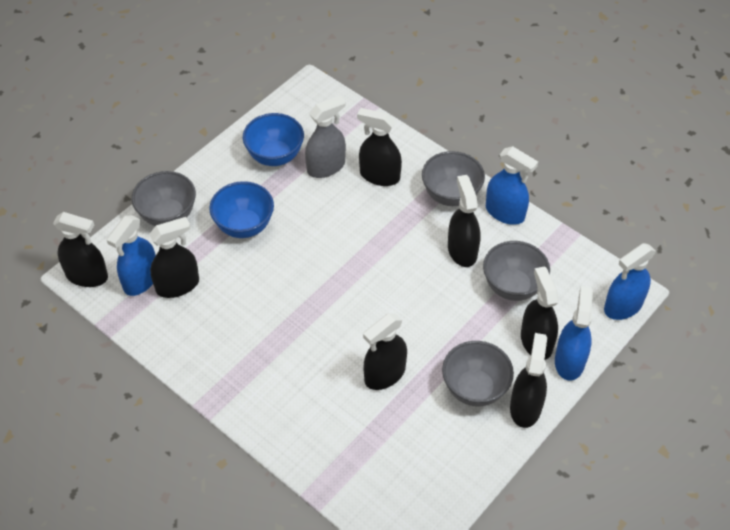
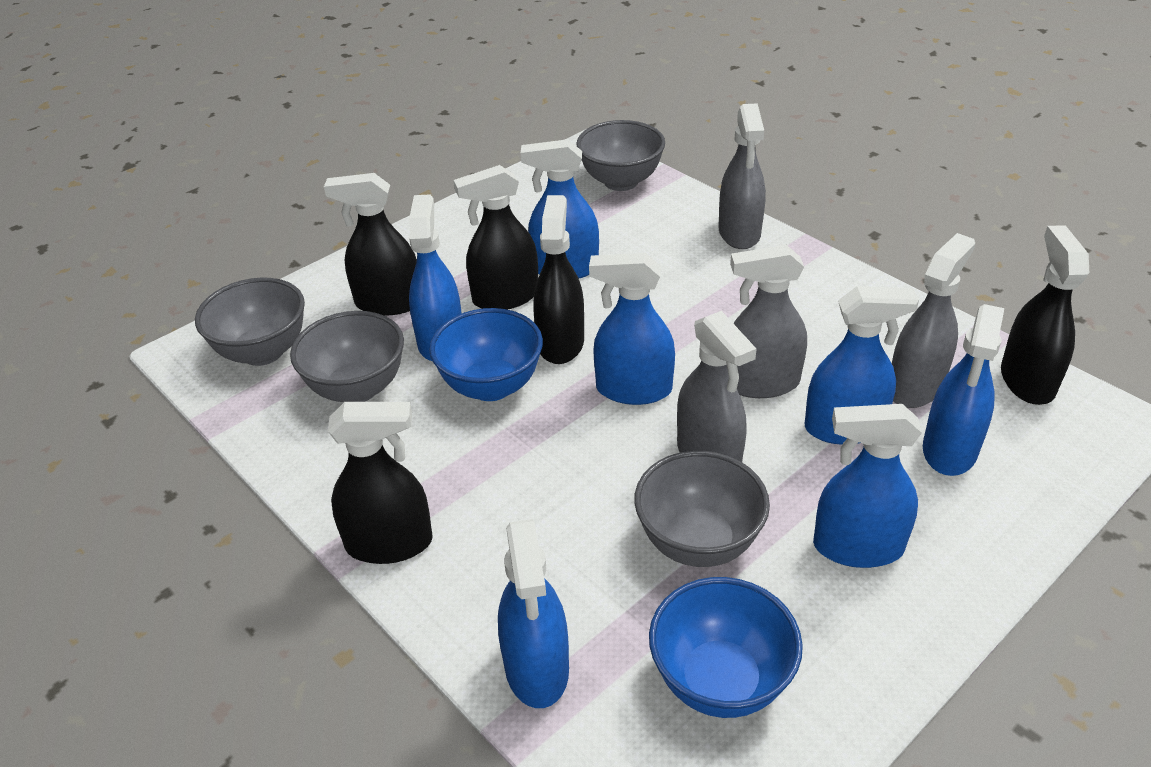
black spray bottle: [53,212,108,287] [149,217,199,298] [357,108,402,186] [363,313,407,390] [448,175,481,267] [510,333,547,428] [521,266,559,360] = 7 -> [324,173,417,316] [328,402,433,564] [453,165,538,310] [533,195,584,364] [1001,225,1089,405] = 5
blue spray bottle: [107,215,156,296] [486,146,538,225] [555,286,593,380] [604,243,656,320] = 4 -> [409,194,462,361] [498,519,569,708] [521,139,599,278] [589,253,675,405] [805,286,919,445] [813,404,922,568] [923,304,1004,476] = 7
grey spray bottle: [305,95,346,178] = 1 -> [677,311,757,462] [718,103,766,249] [730,245,807,398] [892,233,975,408] = 4

